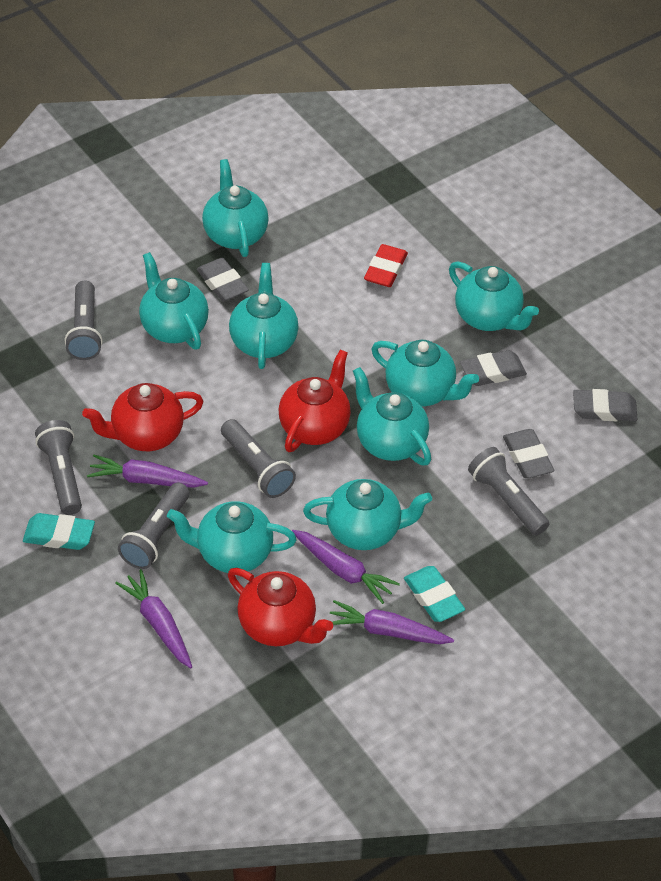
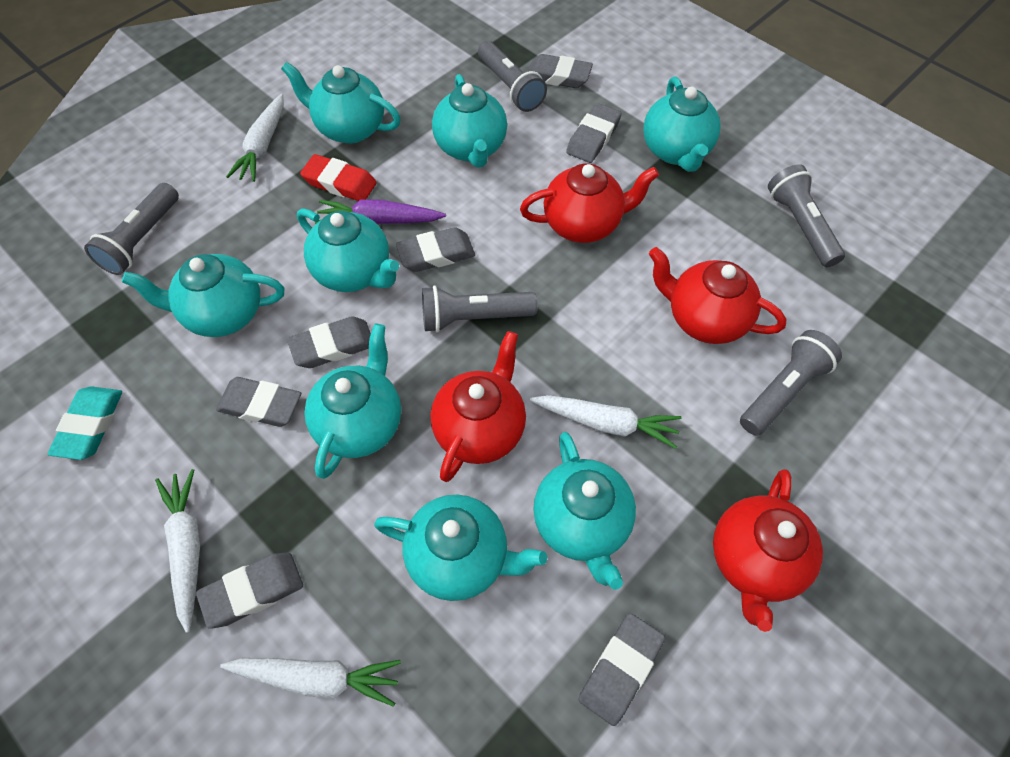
grey eraser: [197,258,249,302] [460,350,527,386] [503,429,555,478] [573,389,637,421] = 4 -> [196,553,303,629] [216,377,301,427] [287,317,371,368] [396,228,475,272] [528,54,593,88] [566,103,622,163] [578,613,665,726] = 7
purple carrot: [87,455,208,488] [115,569,192,668] [292,530,400,604] [330,600,454,644] = 4 -> [315,199,446,224] = 1
red teapot: [82,383,204,451] [228,568,333,646] [279,350,351,452] = 3 -> [431,331,526,482] [520,163,659,243] [649,247,787,344] [713,469,823,632] = 4
turquoise eraser: [23,513,95,550] [404,566,465,622] = 2 -> [48,386,122,460] = 1
white carrot: none = 0 -> [155,469,200,633] [220,658,401,707] [226,94,284,182] [530,395,682,449] = 4

